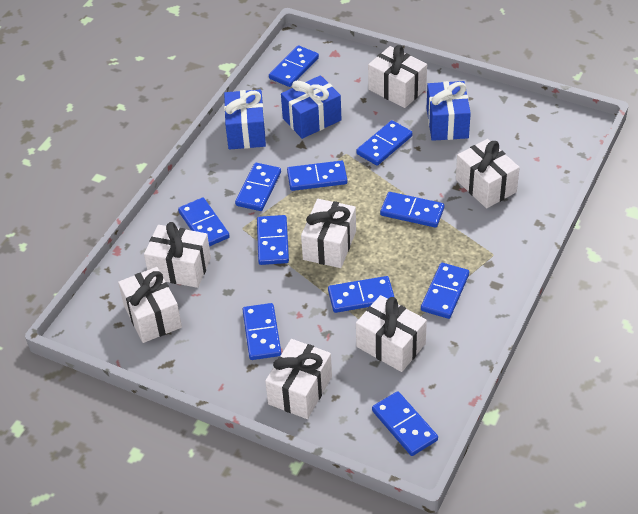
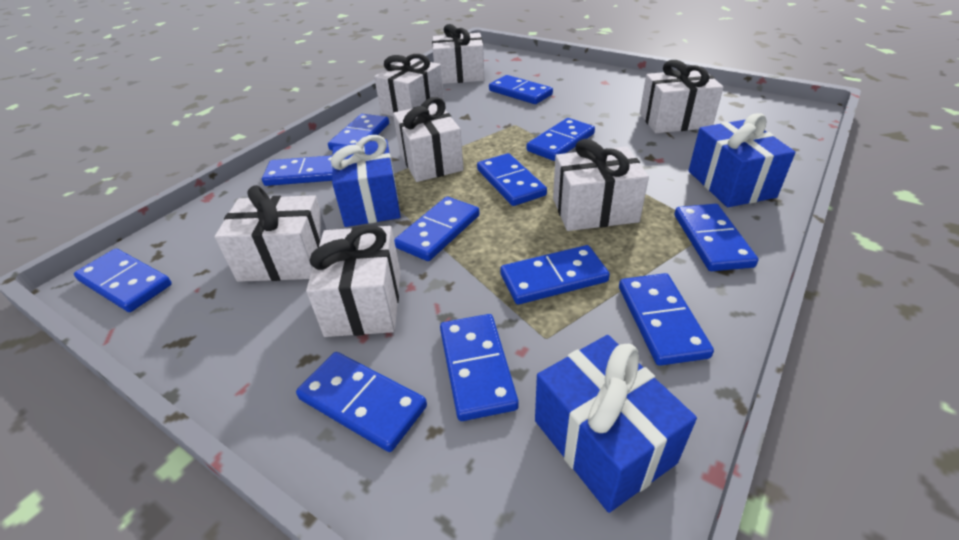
blue domino: [178,197,230,247] [235,163,281,211] [242,303,281,360] [257,215,289,265] [269,45,319,87] [287,161,347,191] [328,276,394,313] [356,120,412,166] [372,391,438,456] [380,192,444,228] [421,263,469,319] = 11 -> [74,249,172,312] [262,155,333,186] [296,352,427,452] [328,114,389,151] [394,197,480,261] [440,314,519,421] [477,153,547,206] [489,75,553,104] [500,245,610,305] [526,118,595,161] [619,273,714,366] [674,204,758,271] = 12

